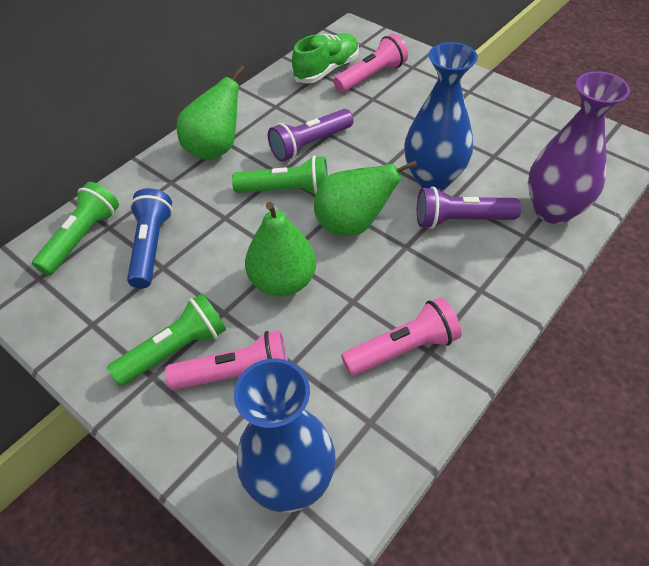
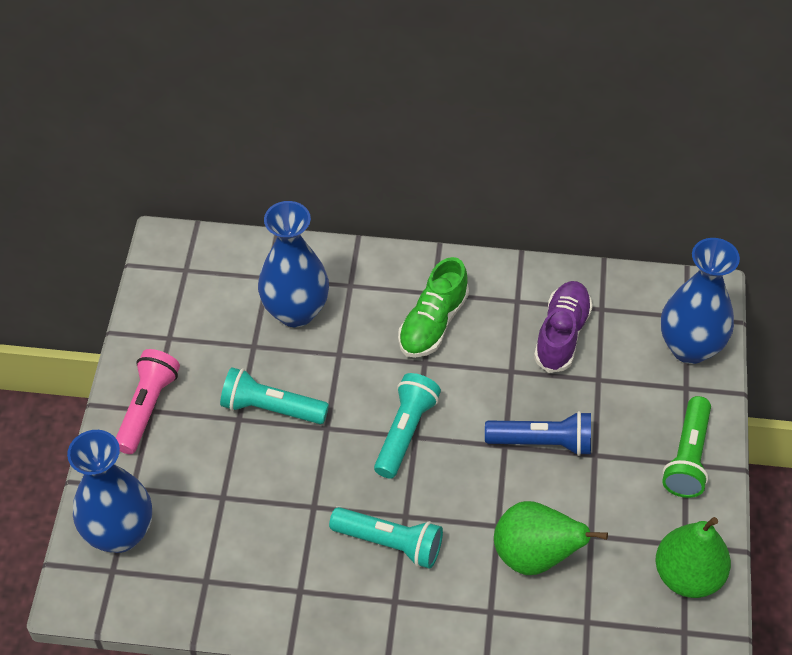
blue vase: [234,358,336,513] [404,42,478,191] = 2 -> [67,430,152,553] [258,201,329,327] [661,238,740,364] = 3
green flashlight: [32,182,119,275] [107,294,226,386] [232,156,328,195] = 3 -> [662,396,711,498] = 1
green pear: [177,65,245,160] [245,202,316,297] [314,160,417,236] = 3 -> [494,501,608,575] [656,517,731,598] = 2
pink flashlight: [165,330,288,390] [333,34,408,93] [341,297,461,376] = 3 -> [116,349,180,454] = 1
purple flashlight: [268,109,354,162] [417,187,521,229] = 2 -> none = 0
purple shoe: none = 0 -> [534,281,593,373] = 1
purple vase: [528,71,630,224] = 1 -> none = 0
turquoise flashlight: none = 0 -> [220,367,329,424] [329,507,443,569] [374,373,441,479] = 3

